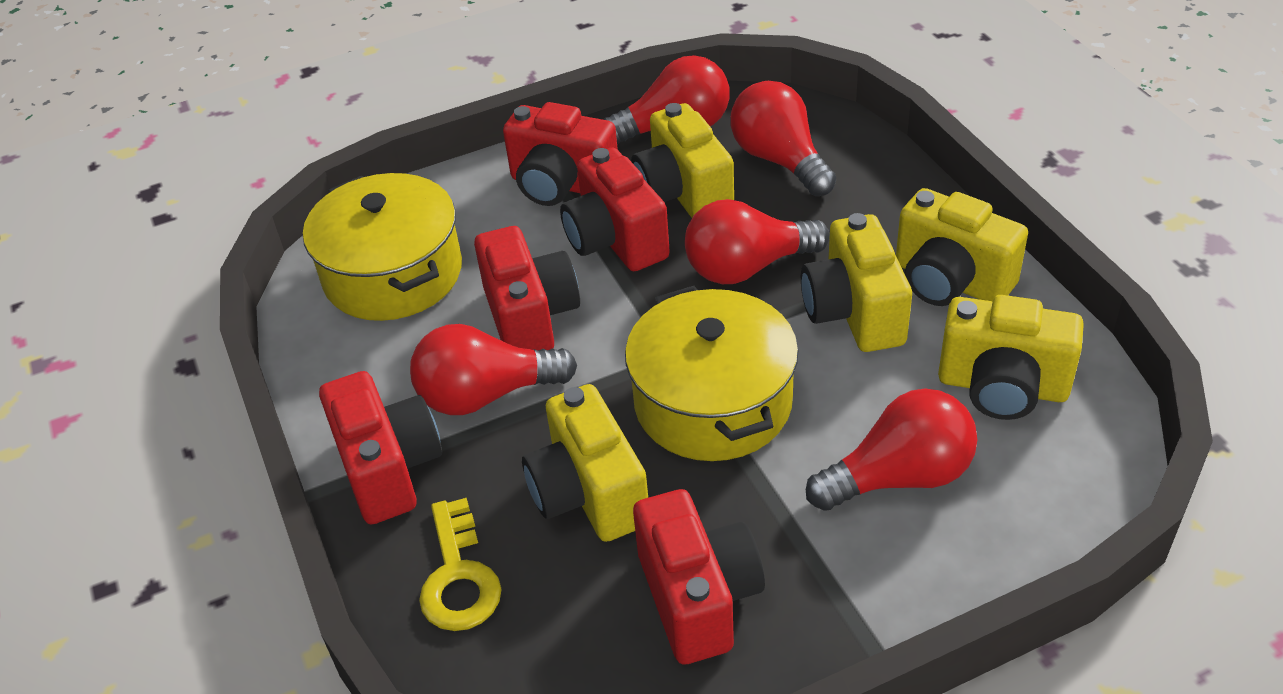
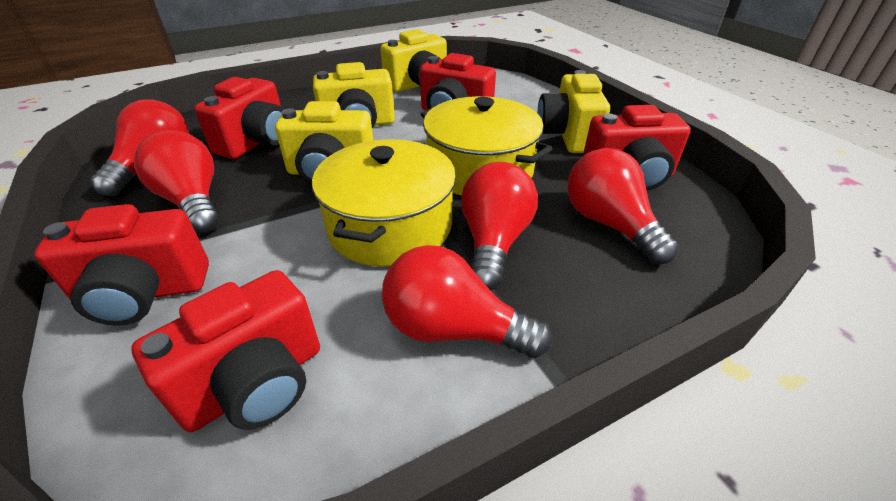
yellow camera: [522,384,648,542] [631,103,734,218] [801,213,912,352] [896,188,1028,306] [938,295,1084,420] = 5 -> [275,101,373,184] [313,62,395,128] [380,29,447,92] [537,70,610,153] = 4
yellow key: [419,498,502,631] = 1 -> none = 0

